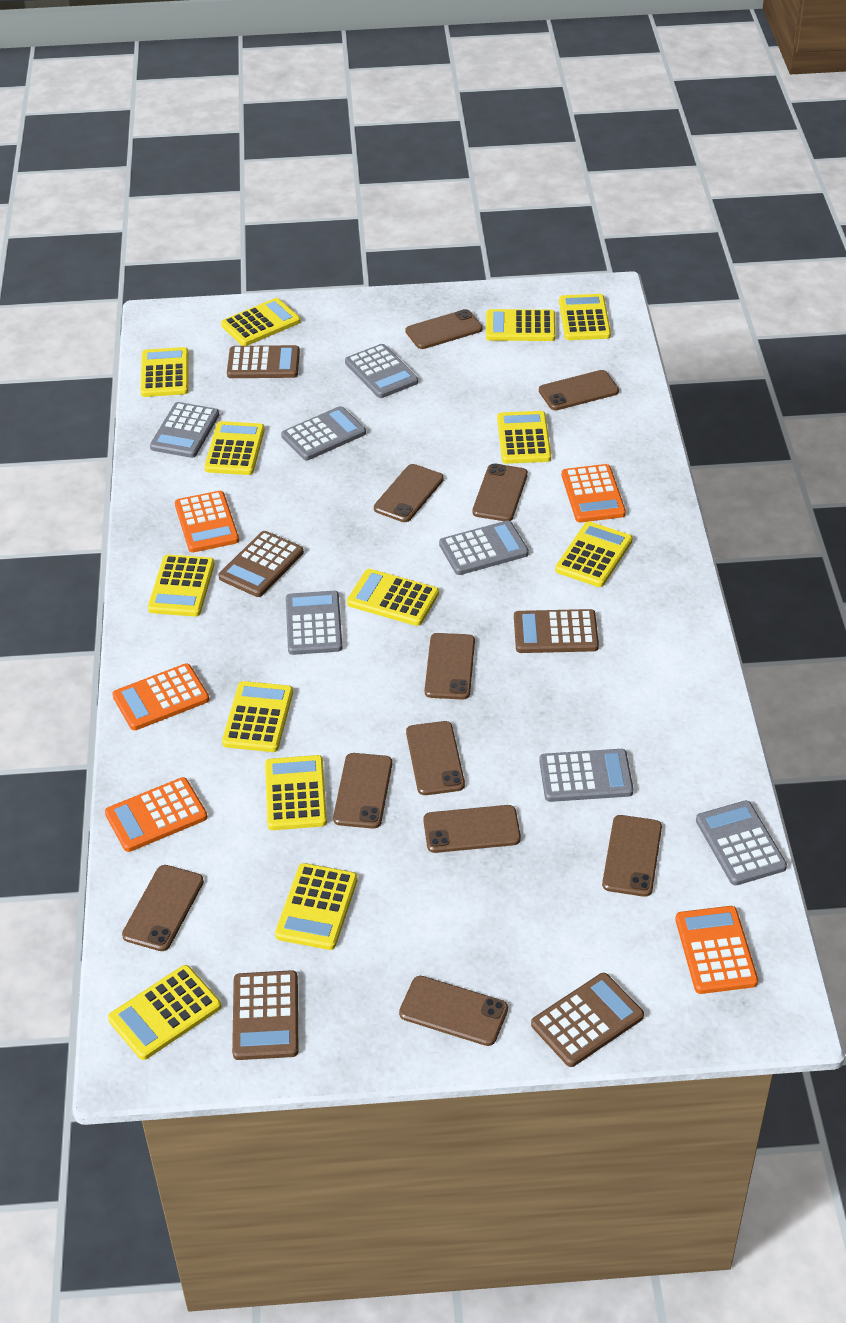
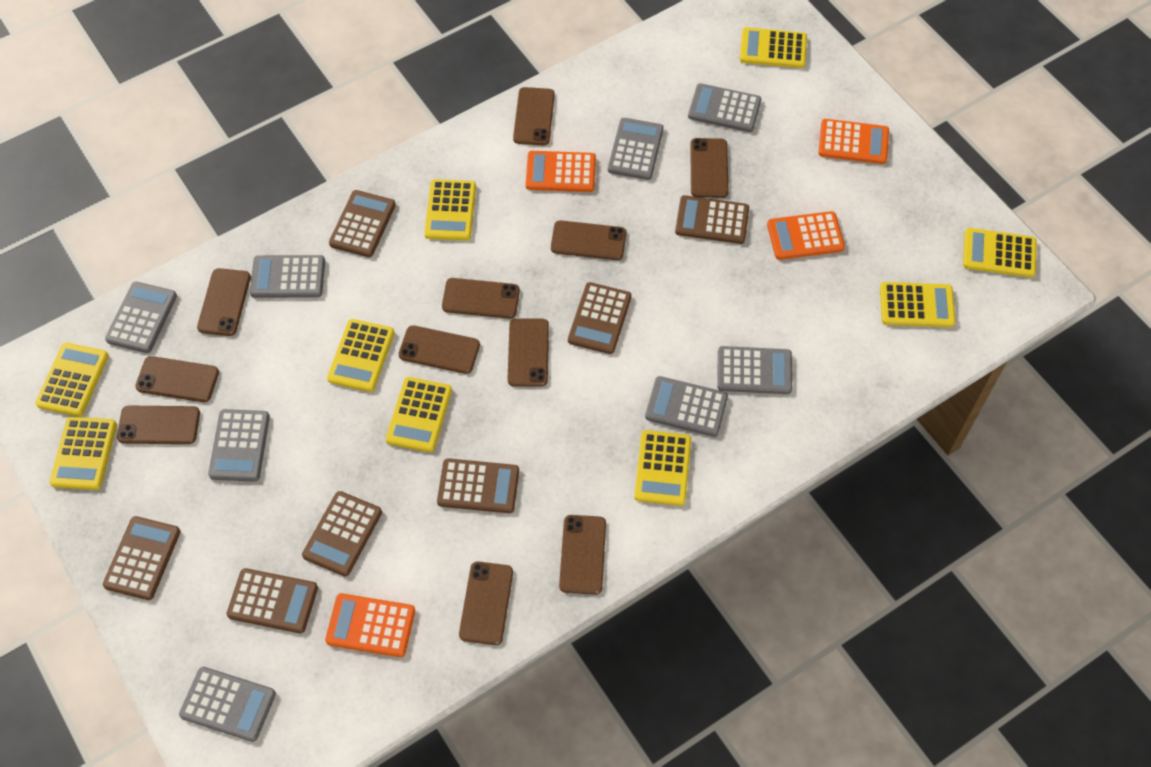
brown calculator: [219,531,304,597] [227,345,300,378] [232,970,299,1060] [514,609,599,653] [531,973,644,1067] = 5 -> [103,516,181,600] [227,568,318,633] [302,491,382,576] [329,190,396,257] [437,458,519,513] [568,282,632,354] [675,195,749,244] = 7
grey calculator: [150,402,219,458] [281,406,366,460] [286,591,343,655] [345,344,418,398] [439,520,529,575] [539,749,634,802] [696,801,787,885] = 7 -> [105,282,177,353] [179,667,276,742] [208,409,270,482] [250,255,325,298] [608,118,664,180] [645,376,728,437] [688,83,761,132] [717,346,792,394] = 8
orange calculator: [105,777,208,852] [112,664,209,730] [175,491,239,552] [562,464,626,522] [675,906,758,994] = 5 -> [325,593,415,657] [526,151,596,192] [767,211,845,260] [818,119,889,164] = 4
yellow calculator: [108,965,221,1060] [141,347,189,397] [148,555,215,616] [204,421,265,475] [221,298,301,346] [222,681,293,752] [265,755,327,830] [275,863,358,950] [347,569,439,626] [486,309,556,341] [497,411,551,464] [555,521,632,587] [559,294,611,340] = 13 -> [35,343,109,417] [50,416,117,490] [327,319,394,392] [386,377,452,452] [424,179,476,241] [634,430,691,506] [740,27,807,68] [880,282,956,327] [963,228,1036,278] = 9

